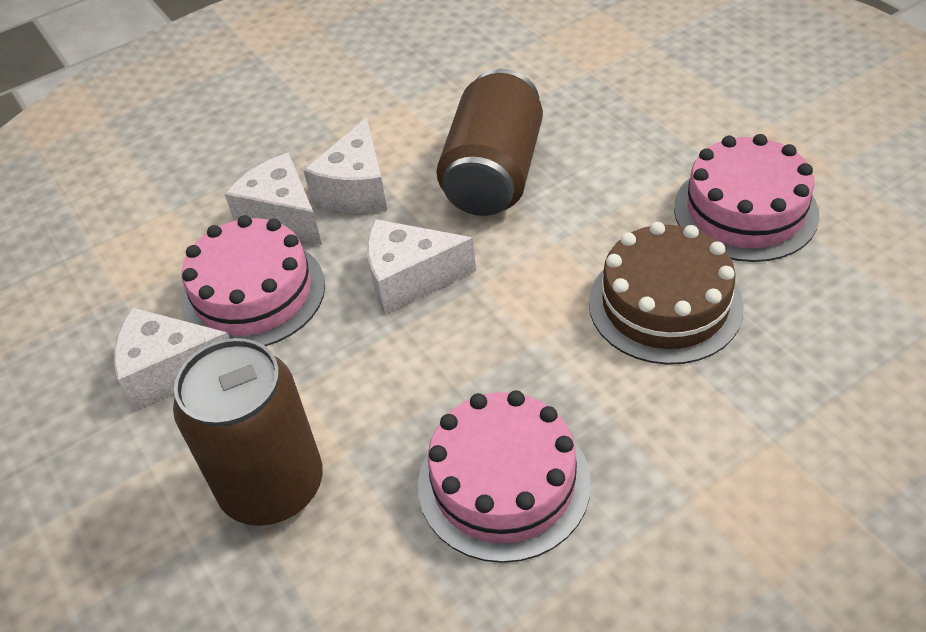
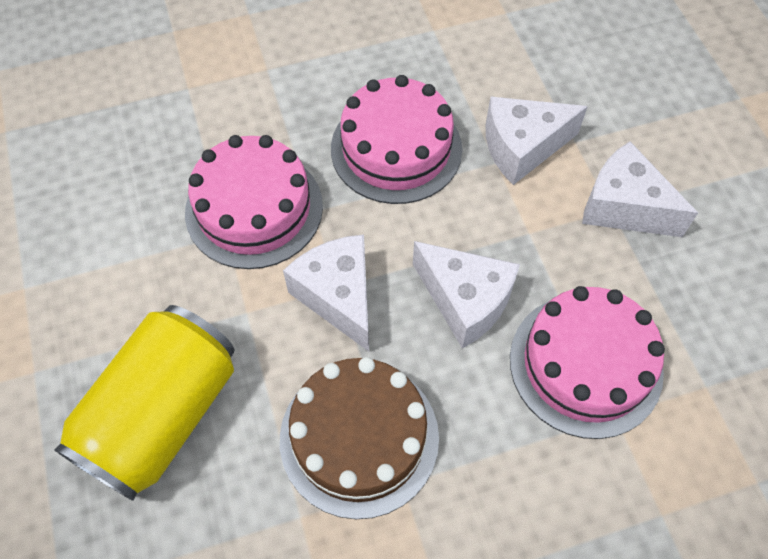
brown can: [173,338,323,526] [437,68,543,216] = 2 -> none = 0
yellow can: none = 0 -> [54,305,234,501] = 1

